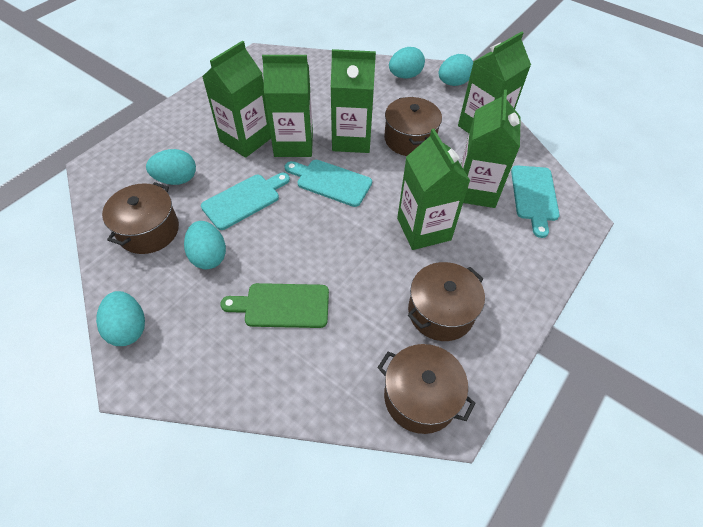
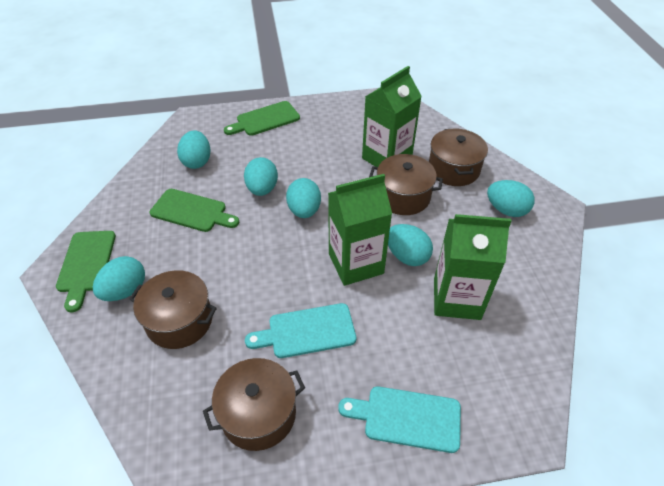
green carton: [202,41,271,158] [262,55,313,157] [331,49,376,153] [397,129,470,250] [458,31,531,133] [461,90,521,208] = 6 -> [328,174,392,286] [362,66,422,167] [434,214,512,320] = 3
green cutting board: [220,283,329,328] = 1 -> [56,231,116,312] [150,189,239,232] [224,101,300,136] = 3
turquoise cutting board: [201,173,290,230] [285,160,372,207] [511,166,560,238] = 3 -> [245,303,356,358] [338,386,461,453] = 2
turquoise egg: [96,291,145,346] [146,149,196,185] [184,221,226,269] [389,47,425,78] [439,54,473,86] = 5 -> [93,256,145,301] [177,130,210,169] [244,157,278,196] [286,178,321,218] [388,224,433,266] [487,180,535,217] = 6

